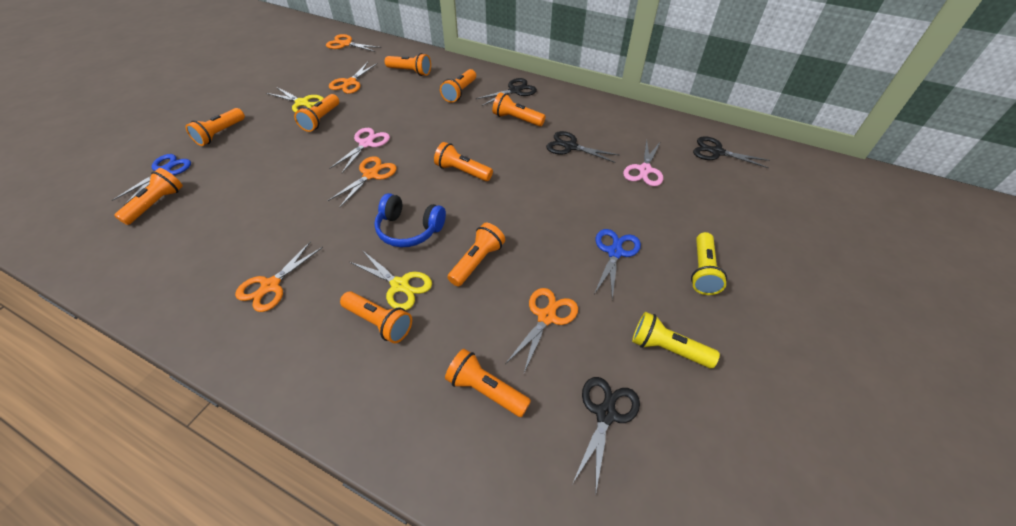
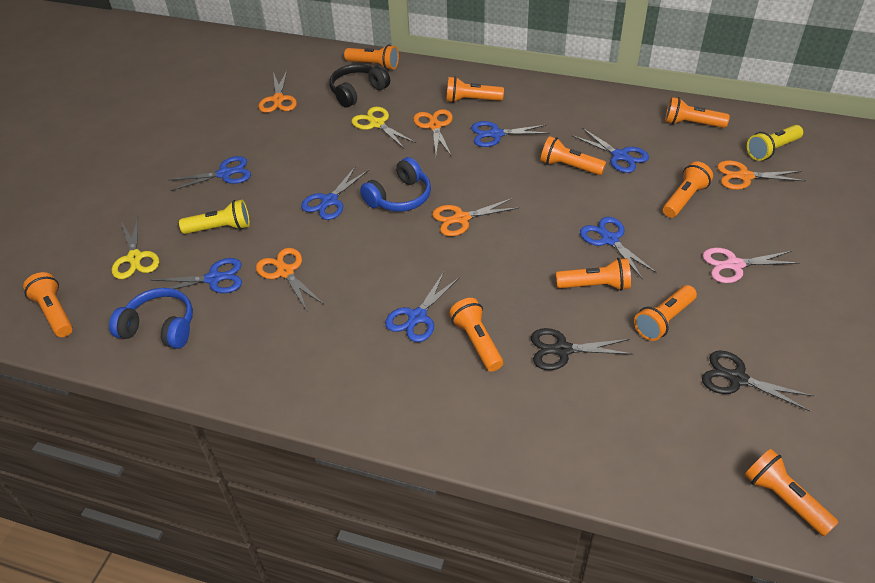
black headphones: none = 0 -> [329,64,390,108] = 1
black scissors: [475,78,537,106] [546,131,619,163] [573,377,640,491] [693,136,770,168] = 4 -> [531,328,632,370] [702,350,813,411] = 2
blue headphones: [374,193,446,247] = 1 -> [109,288,193,349] [360,157,431,212] = 2
blue scissors: [112,154,191,206] [594,229,641,300] = 2 -> [151,258,242,293] [168,156,251,191] [301,166,369,220] [385,272,459,342] [471,121,550,147] [572,128,649,173] [580,217,657,280] = 7
pink scissors: [329,128,390,173] [623,140,663,186] = 2 -> [703,248,800,283] = 1

